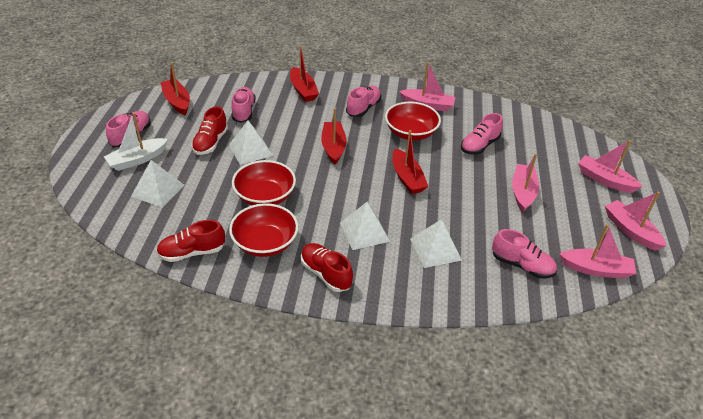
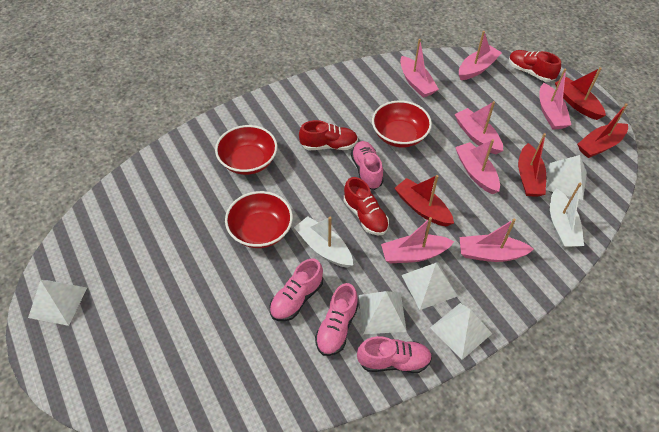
pink boat: [399,62,456,112] [512,153,539,212] [559,224,636,279] [578,140,643,193] [605,192,666,251] = 5 -> [381,217,454,263] [400,39,439,98] [454,101,503,154] [455,139,500,194] [459,31,502,80] [460,219,534,262] [539,69,571,129] = 7
pink shoe: [106,111,151,147] [231,87,256,123] [346,86,381,117] [461,113,503,155] [492,229,557,279] = 5 -> [270,259,323,321] [315,283,358,356] [351,141,383,190] [357,336,432,373] = 4
white boat: [104,113,168,171] = 1 -> [294,216,353,268] [550,183,584,247] = 2
white pyramid: [131,160,184,208] [229,121,273,165] [340,202,390,250] [410,219,462,268] = 4 -> [28,280,87,326] [359,291,407,334] [402,262,457,310] [430,303,492,360] [546,155,587,200] = 5

